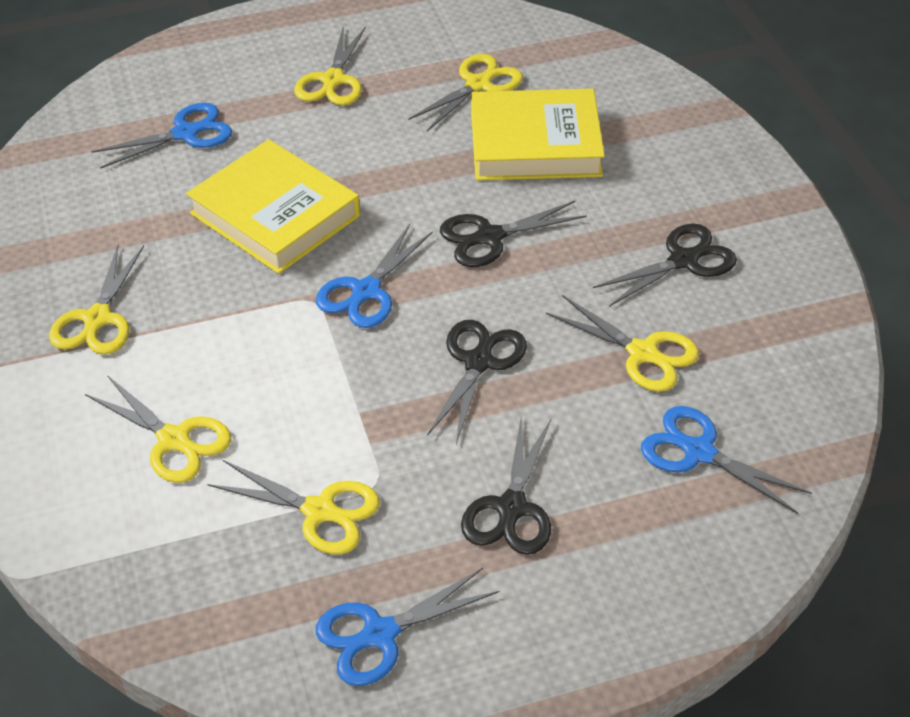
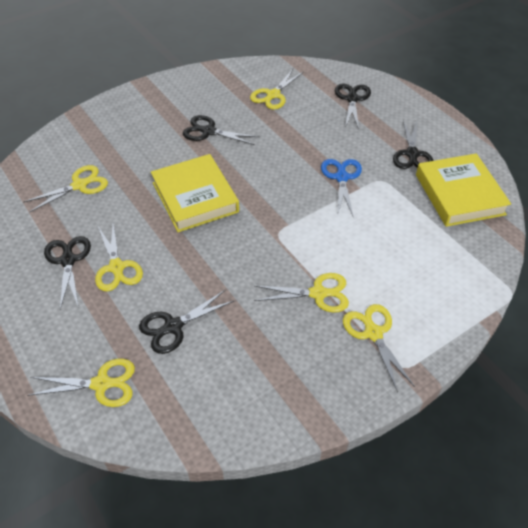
black scissors: [427,320,527,444] [440,201,587,267] [461,418,551,555] [593,224,737,307] = 4 -> [44,236,91,310] [139,289,235,354] [183,115,259,145] [335,84,371,129] [393,120,434,169] = 5
blue scissors: [91,103,232,169] [316,224,433,328] [316,568,500,686] [641,406,812,514] = 4 -> [321,159,362,216] = 1

